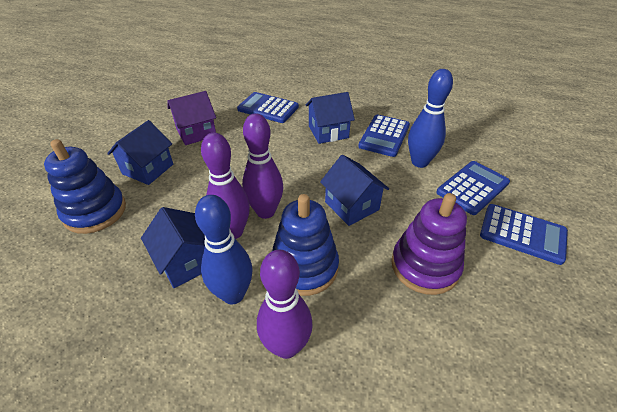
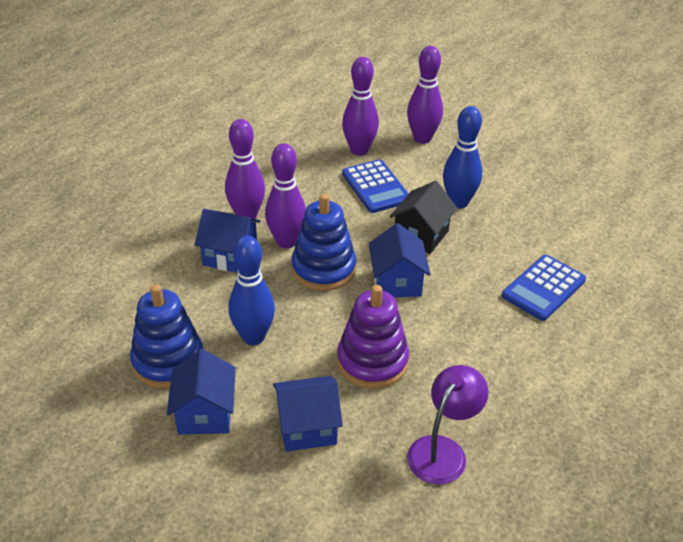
black house: none = 0 -> [389,181,458,254] = 1
blue calculator: [237,92,299,123] [358,114,410,157] [436,161,510,215] [480,204,568,265] = 4 -> [342,159,409,213] [502,255,586,321] = 2
purple bowling pin: [201,133,250,239] [242,113,283,219] [257,250,313,359] = 3 -> [225,119,265,219] [265,143,306,249] [342,57,379,156] [407,46,443,144] = 4
purple house: [167,91,216,145] = 1 -> none = 0
purple lamp: none = 0 -> [407,365,488,484] = 1

